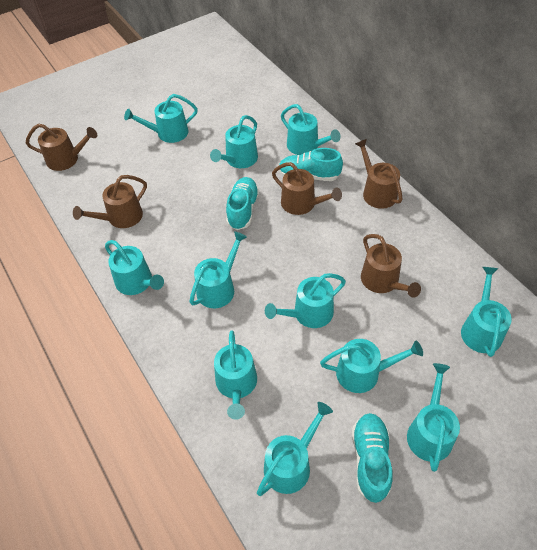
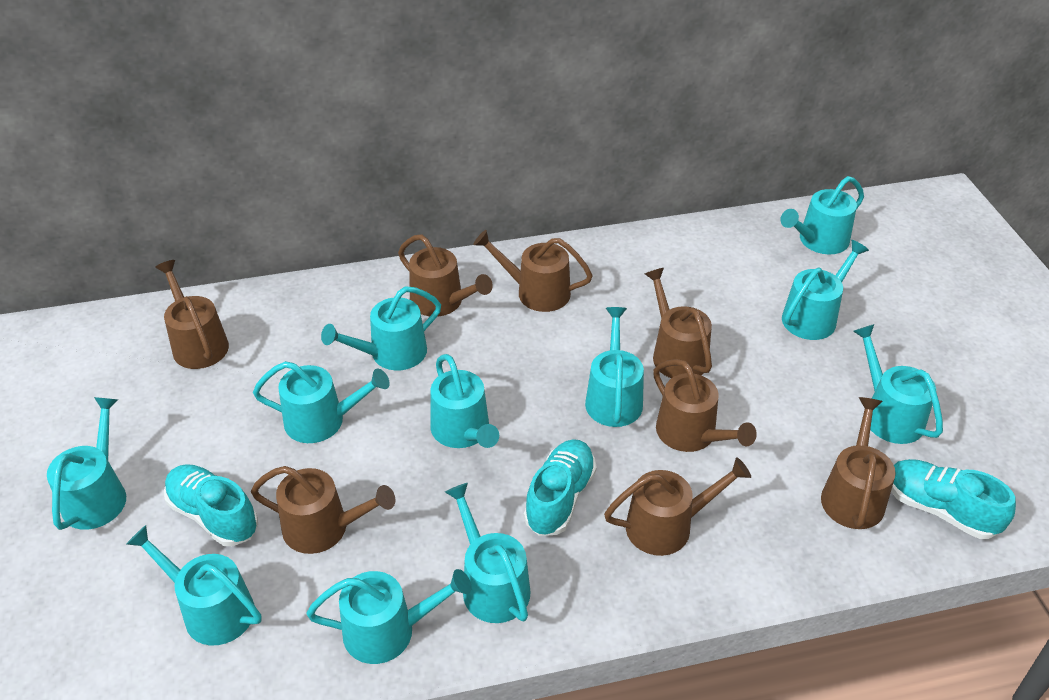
brown watering can: [26,124,97,171] [73,175,147,228] [272,162,342,215] [355,139,403,209] [361,234,421,298] = 5 -> [155,260,229,369] [251,466,395,554] [398,235,493,317] [473,230,593,312] [604,457,751,556] [645,268,712,378] [653,359,757,452] [821,397,896,529] = 8

